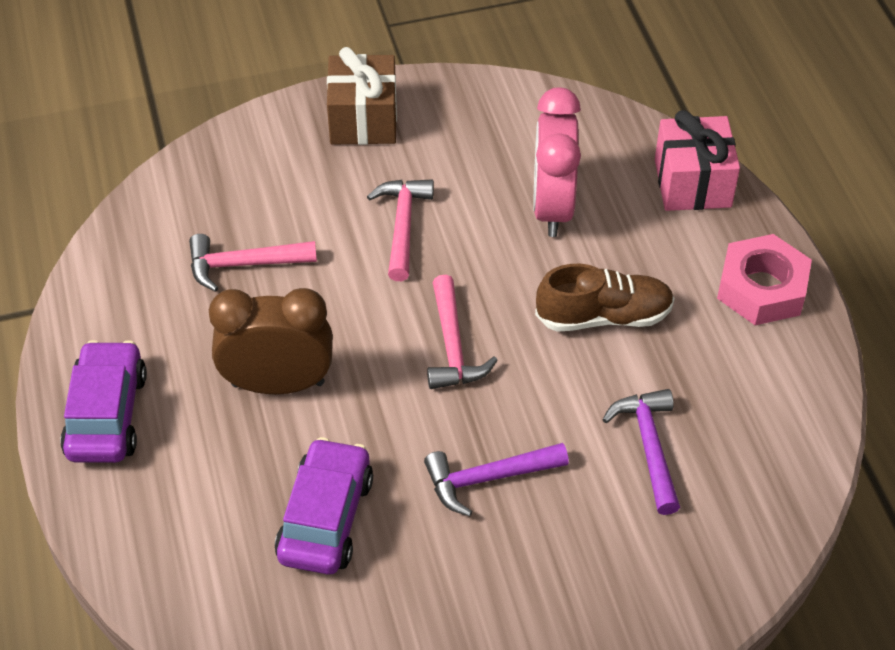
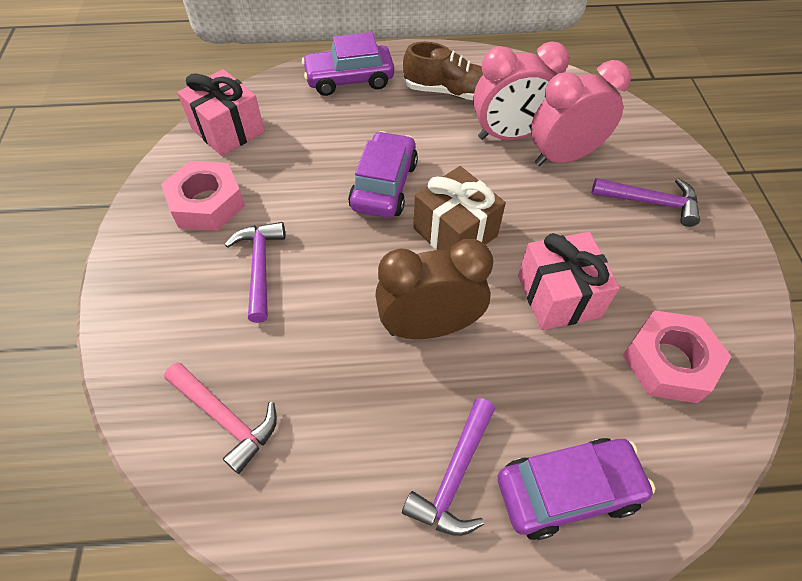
pink clock: [533,87,581,237] = 1 -> [473,42,569,140] [531,60,631,166] = 2
pink gift: [655,110,740,211] = 1 -> [177,69,265,156] [518,232,620,330] = 2
pink hammer: [189,234,317,292] [367,179,434,281] [427,275,498,389] = 3 -> [164,362,277,474] = 1
pink nut: [717,234,812,325] = 1 -> [161,161,245,231] [623,310,732,403] = 2
purple car: [60,340,147,463] [275,437,373,575] = 2 -> [302,32,394,96] [348,131,418,218] [498,438,655,540] = 3
purple hammer: [424,443,569,516] [602,389,680,515] = 2 -> [225,222,285,323] [402,398,495,536] [591,178,700,227] = 3

